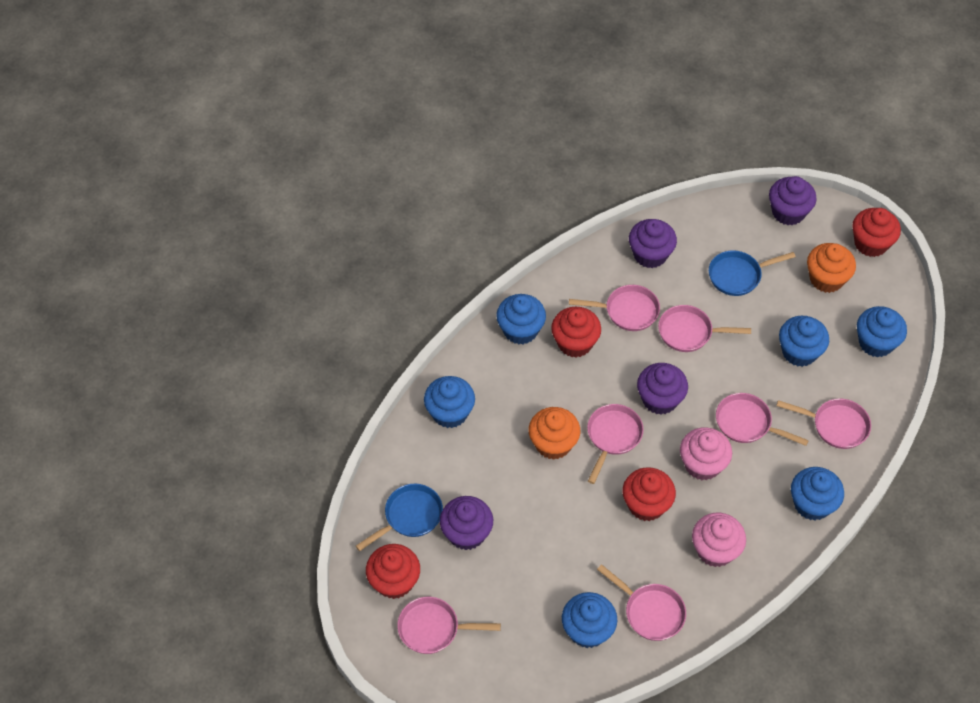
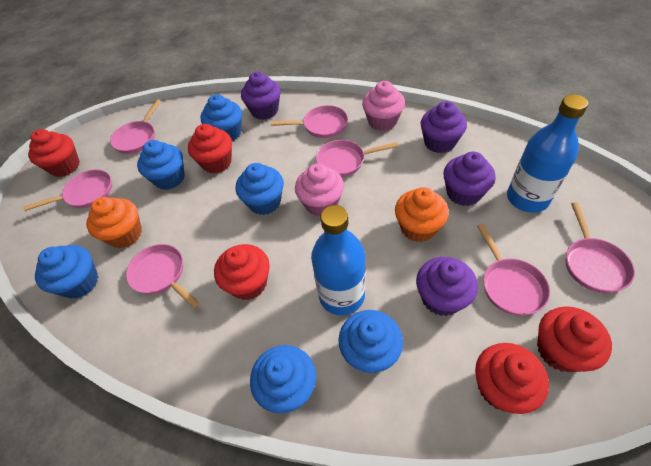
blue bottle: none = 0 -> [311,205,366,315] [507,94,588,213] = 2
blue pan: [356,484,443,551] [709,250,796,296] = 2 -> none = 0
red cupcake: [366,544,420,599] [551,307,601,358] [623,467,676,521] [852,208,901,257] = 4 -> [28,129,80,177] [188,124,232,173] [214,244,270,300] [475,343,549,414] [537,306,612,372] = 5

